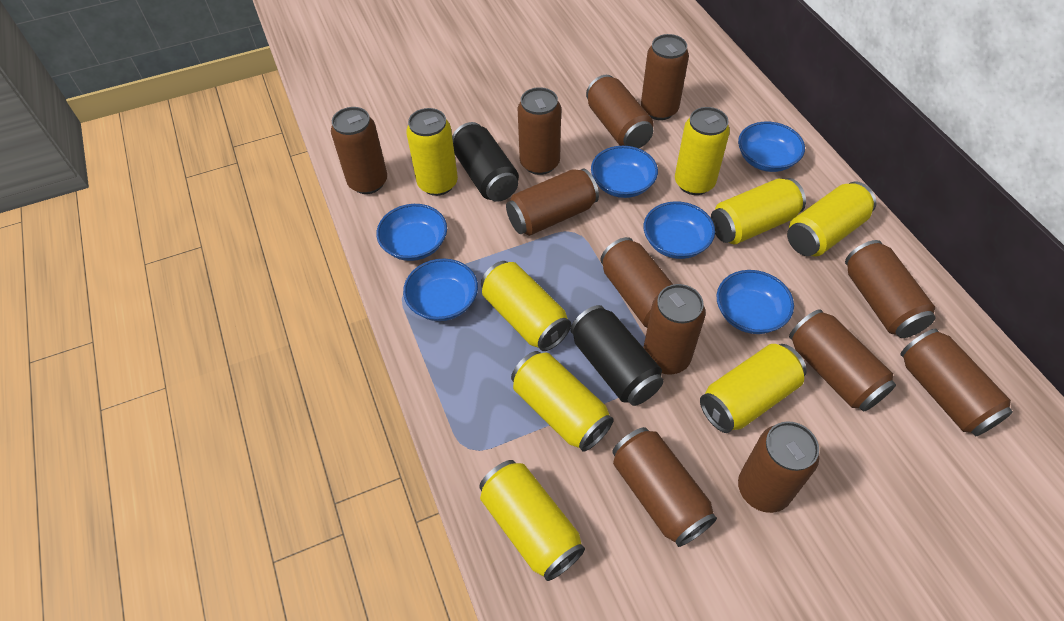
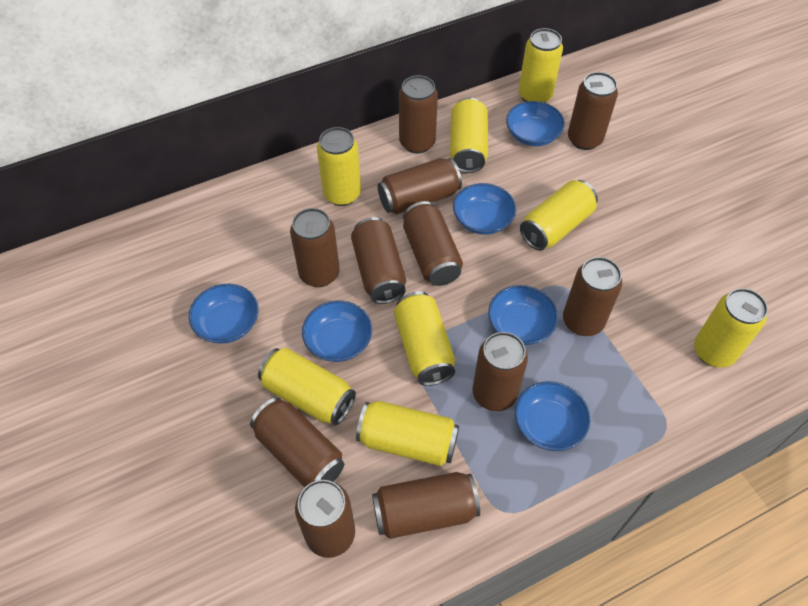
black can: [452,122,519,202] [570,305,663,406] = 2 -> none = 0
brown can: [331,107,387,194] [506,168,599,236] [518,87,561,175] [586,75,653,148] [600,237,673,328] [612,427,717,547] [641,34,689,120] [643,284,706,374] [738,421,820,513] [789,309,896,411] [845,240,935,338] [900,329,1013,436] = 12 -> [250,397,344,487] [290,208,339,287] [295,480,355,558] [351,217,406,304] [372,472,480,539] [378,158,462,214] [399,75,438,154] [403,201,463,286] [472,332,528,411] [563,257,622,336] [568,72,618,150] = 11

